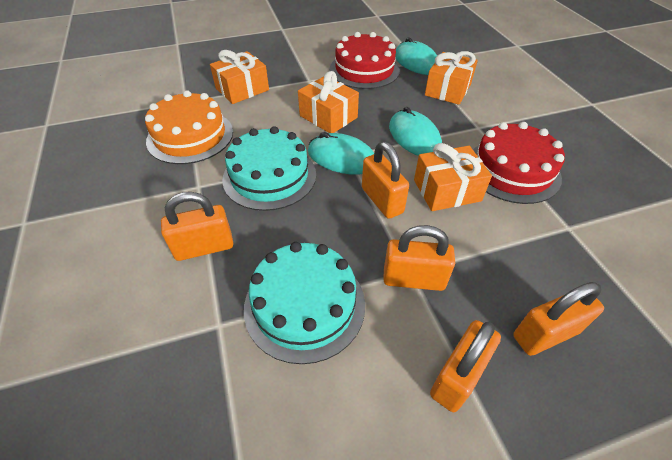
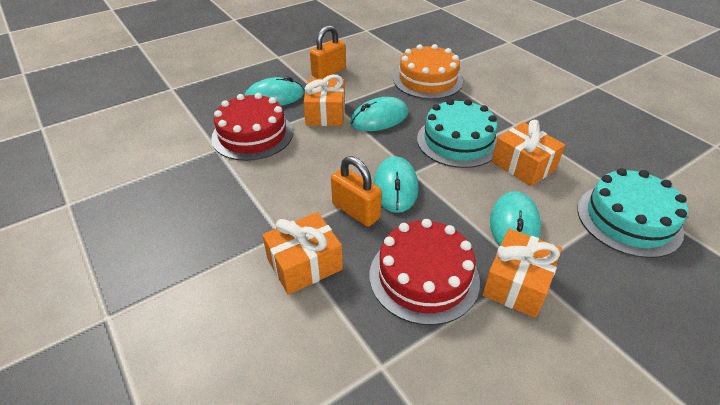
orange padlock: [161,192,233,261] [362,142,409,219] [383,225,455,291] [430,320,501,412] [513,282,604,356] = 5 -> [310,25,346,79] [331,156,382,227] = 2
turquoise mouse: [308,132,374,175] [389,107,442,156] [395,37,437,75] = 3 -> [244,76,304,106] [350,97,408,131] [373,156,418,213] [490,191,541,246] = 4

